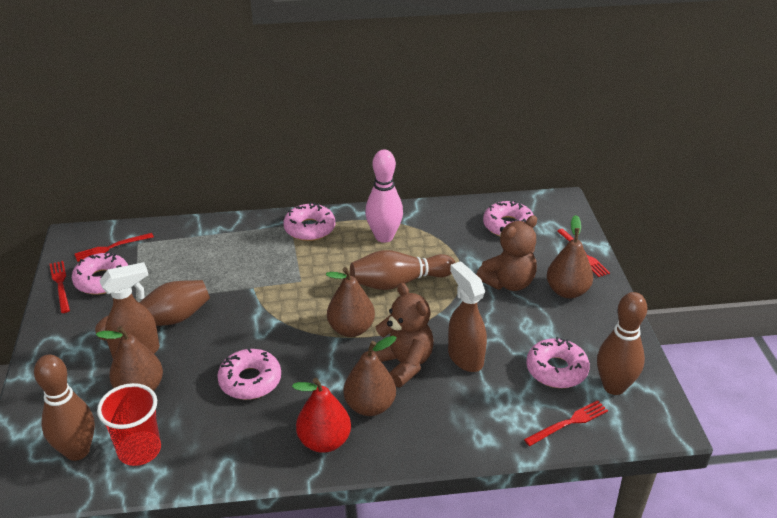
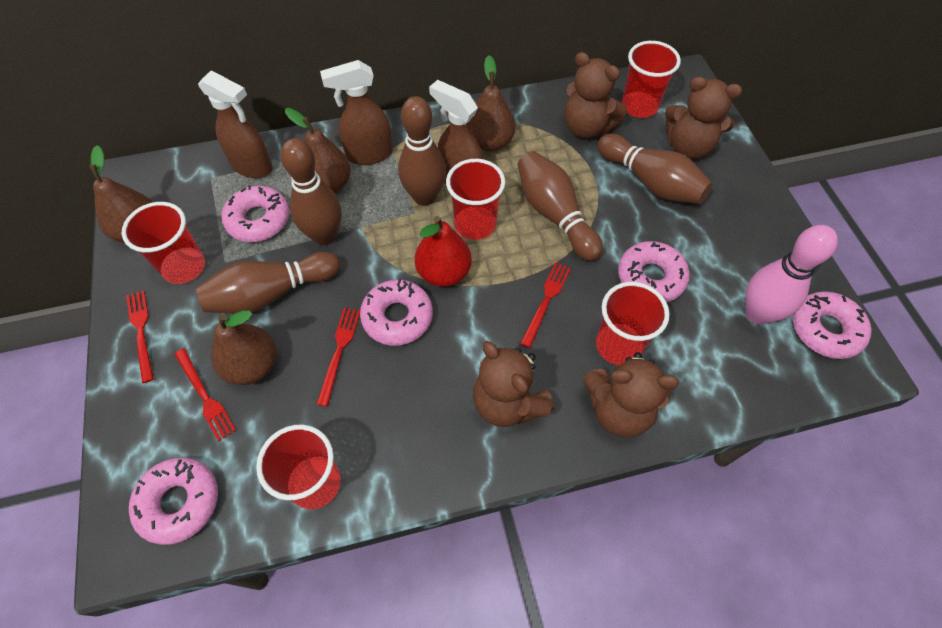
brown bowling pin: [34,354,95,461] [95,280,210,341] [350,250,455,290] [597,292,647,395] = 4 -> [196,252,340,314] [280,138,342,245] [398,96,446,206] [518,151,603,261] [597,134,713,204] = 5
brown spray bottle: [99,262,160,358] [448,261,487,372] = 2 -> [198,70,272,178] [320,60,393,165] [429,80,483,184] = 3
brown teddy bear: [372,283,434,387] [476,215,537,291] = 2 -> [473,341,555,427] [564,52,627,139] [583,352,679,437] [665,76,742,159] = 4
red cup: [97,383,161,466] = 1 -> [122,202,205,284] [256,425,341,509] [446,159,505,240] [596,282,670,365] [622,41,681,118] = 5

